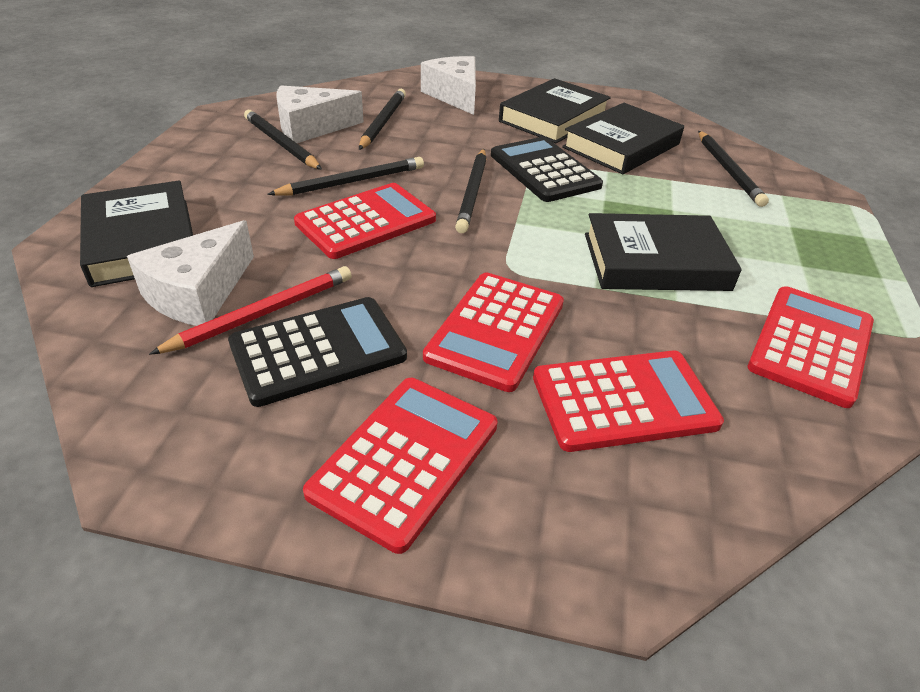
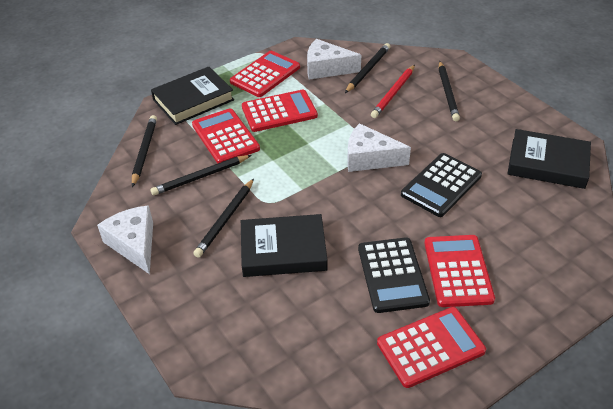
black book: [80,180,193,287] [499,78,611,143] [562,103,684,174] [585,213,742,291] = 4 -> [151,67,234,125] [241,214,328,277] [507,129,591,189] = 3

